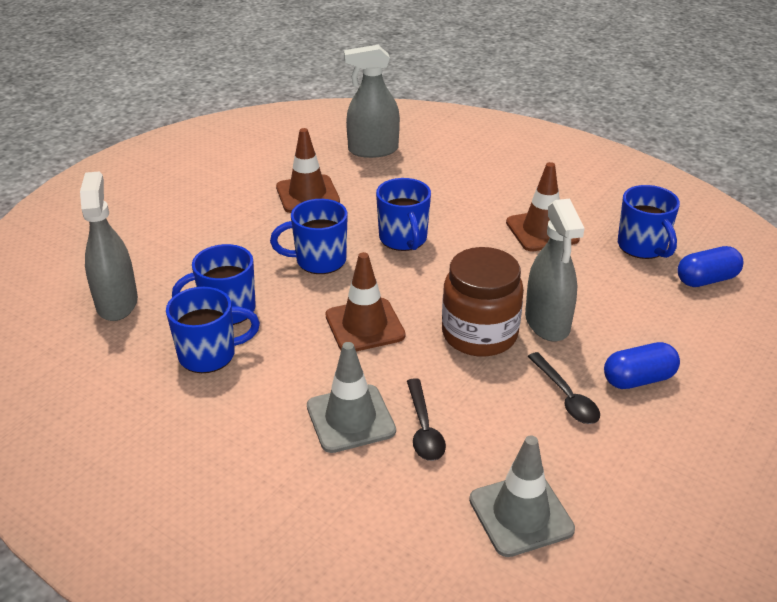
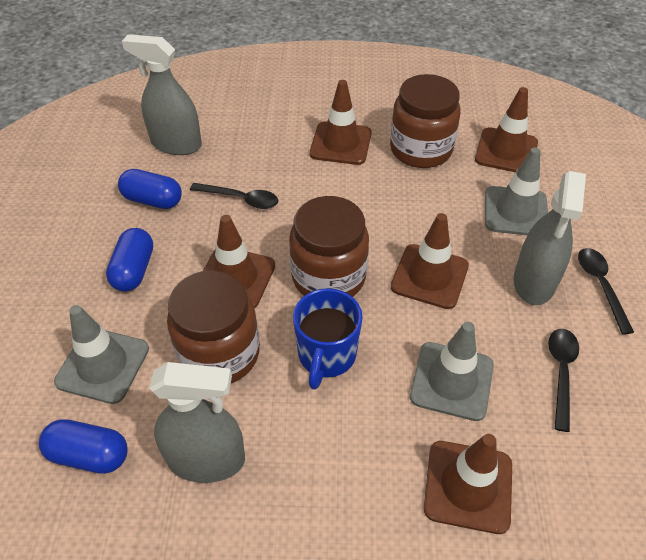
black spoon: [407,378,446,461] [527,352,600,424] = 2 -> [190,183,278,209] [548,329,579,432] [578,248,634,335] = 3
blue capsule: [604,342,680,389] [677,246,744,287] = 2 -> [39,419,128,474] [106,228,153,292] [118,169,182,209] = 3
blue mug: [166,287,260,373] [172,244,256,325] [270,199,348,274] [376,178,431,251] [618,185,680,259] = 5 -> [293,288,363,390] = 1
brown jar: [442,247,524,357] = 1 -> [167,270,260,383] [289,196,369,297] [390,74,461,168] = 3
brown traffic cone: [276,128,340,213] [326,252,405,351] [506,162,580,252] = 3 -> [203,215,275,308] [310,80,372,165] [391,213,469,309] [424,434,512,534] [475,87,538,172] = 5
grey traffic cone: [307,342,396,453] [469,435,575,557] = 2 -> [54,305,149,404] [410,322,494,421] [485,148,548,235] = 3

